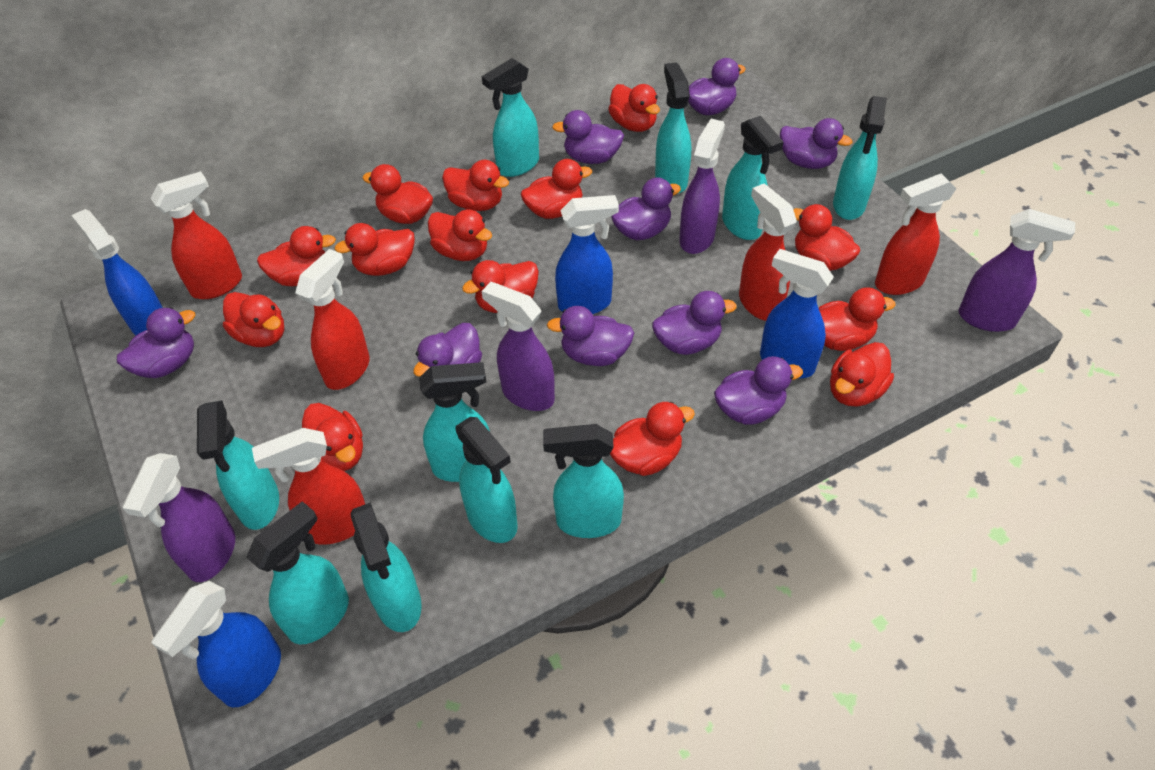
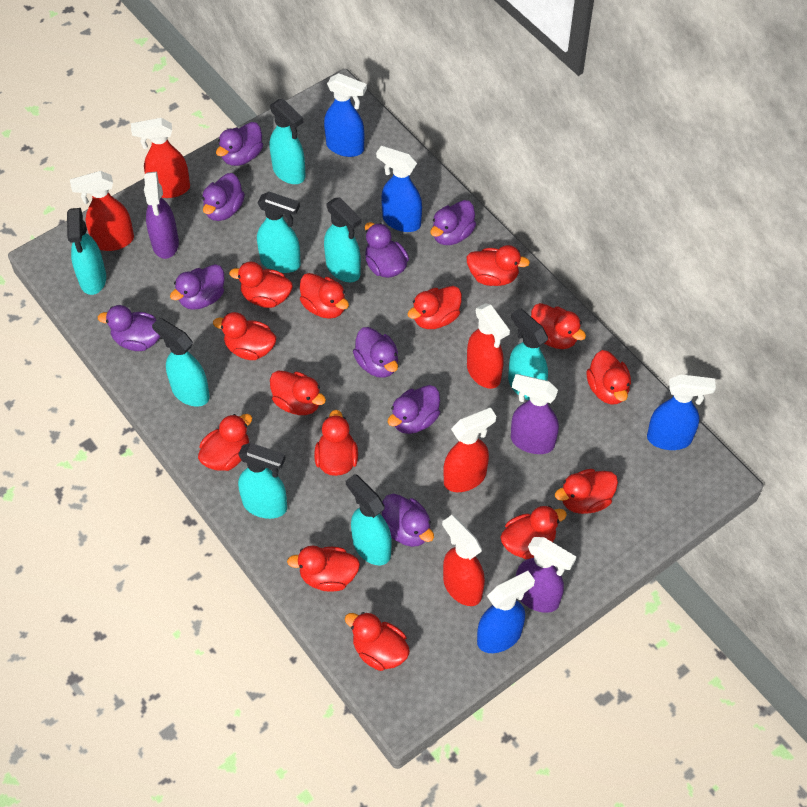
purple spray bottle: [123,453,235,582] [482,282,555,411] [679,119,725,254] [958,209,1075,332] = 4 -> [144,171,179,259] [511,374,559,454] [516,537,576,613] = 3
turquoise spray bottle: [197,400,279,530] [246,501,349,645] [351,502,422,632] [419,362,490,482] [455,417,518,543] [482,58,539,177] [543,424,624,538] [655,62,691,193] [722,116,783,240] [833,96,887,220] = 10 -> [67,208,106,295] [152,318,210,407] [238,443,287,519] [257,192,301,273] [270,98,306,184] [324,197,362,282] [346,474,392,565] [508,308,548,400] = 8

